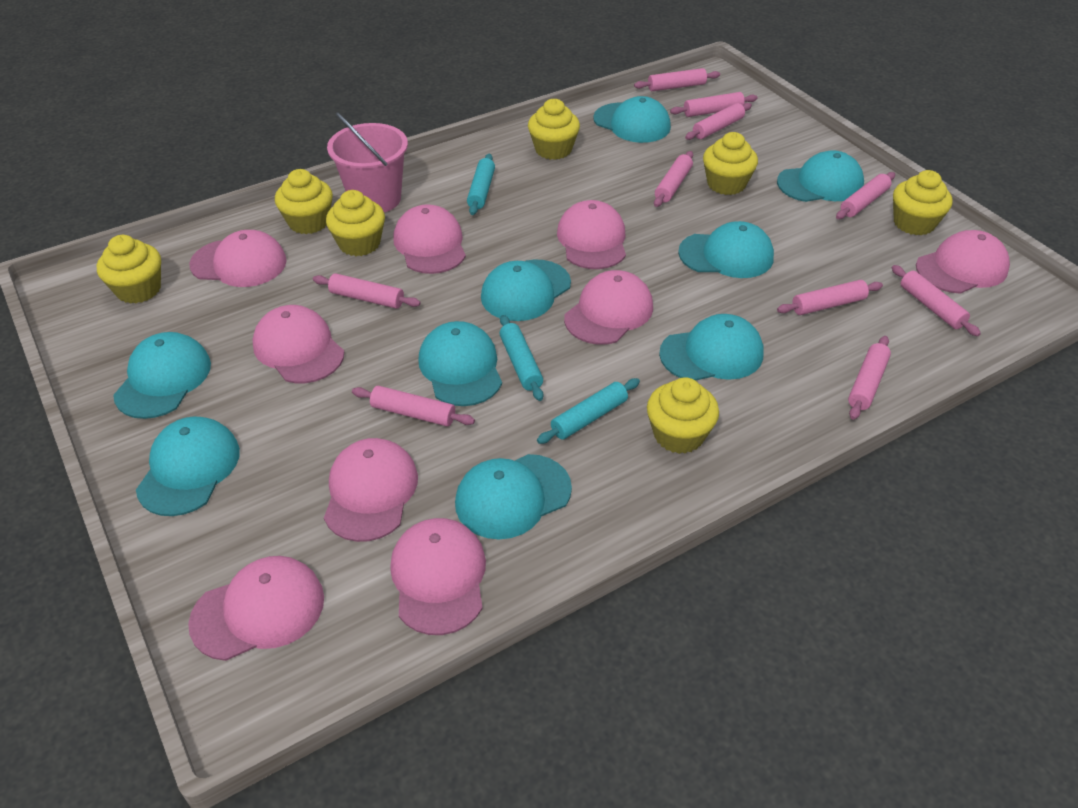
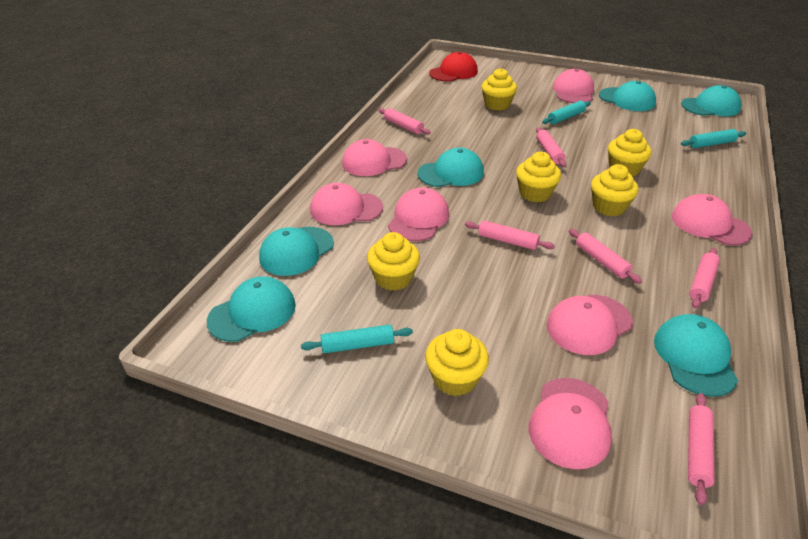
pink bucket: [327,112,408,212] = 1 -> none = 0
pink cap: [188,556,324,661] [189,230,286,287] [252,305,344,383] [324,438,418,542] [390,518,486,635] [393,204,466,274] [557,200,626,269] [564,270,653,345] [916,230,1010,294] = 9 -> [310,183,383,225] [342,139,407,176] [388,187,449,241] [529,378,612,469] [547,295,633,355] [553,69,594,103] [672,194,752,245] = 7
pink rolling pin: [313,273,421,309] [352,386,475,427] [634,68,720,91] [654,151,693,207] [670,92,757,117] [685,103,752,140] [777,280,883,315] [836,172,895,219] [848,336,891,420] [892,265,981,336] = 10 -> [379,108,431,135] [465,220,555,250] [536,128,566,167] [569,229,642,284] [688,393,715,505] [689,248,720,308] = 6
red cap: none = 0 -> [429,52,478,82] = 1
turquoise cap: [113,332,211,419] [136,416,240,516] [418,321,502,406] [455,454,572,539] [481,259,571,321] [593,96,671,143] [659,314,764,381] [678,221,774,278] [777,150,864,202] = 9 -> [207,276,296,342] [259,227,334,276] [417,148,484,187] [599,81,656,111] [654,314,738,397] [681,85,741,116] = 6
yellow cupcake: [97,235,161,304] [275,169,333,234] [326,190,385,256] [528,99,580,160] [647,378,719,454] [703,132,758,195] [893,170,953,235] = 7 -> [367,232,420,291] [425,329,489,396] [481,68,517,111] [516,152,561,202] [591,164,639,216] [608,129,652,176] = 6

